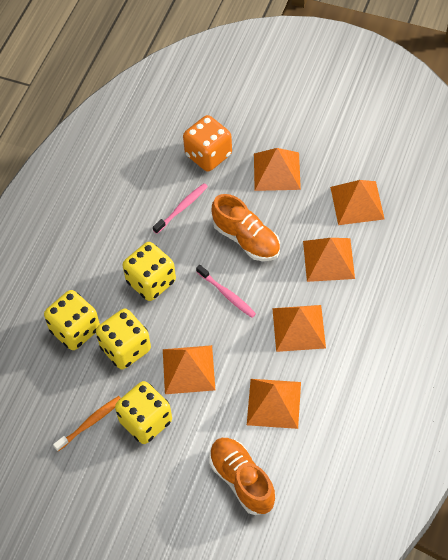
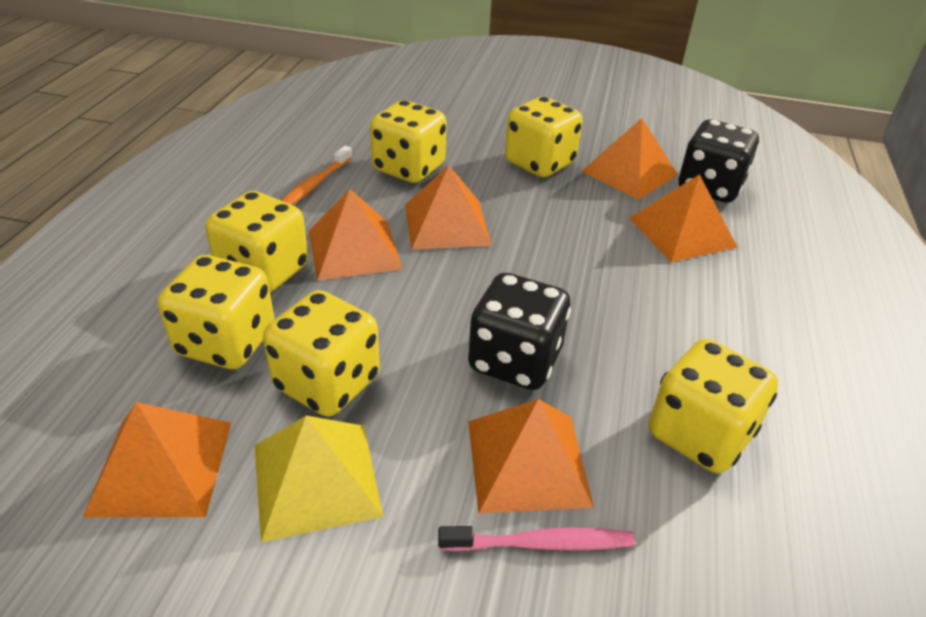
black dice: none = 0 -> [468,273,571,390] [678,120,759,203] = 2
orange dice: [183,115,232,171] = 1 -> none = 0
orange shoe: [209,438,275,515] [212,194,280,261] = 2 -> none = 0
pink toothbrush: [153,183,208,234] [196,265,256,318] = 2 -> [438,526,635,551] = 1
yellow dice: [44,290,100,350] [96,309,151,369] [115,381,172,444] [123,242,176,301] = 4 -> [158,255,275,369] [205,191,308,293] [263,290,380,417] [370,100,447,183] [505,97,583,177] [648,339,778,474] = 6
yellow pyramid: none = 0 -> [255,416,383,542] = 1

